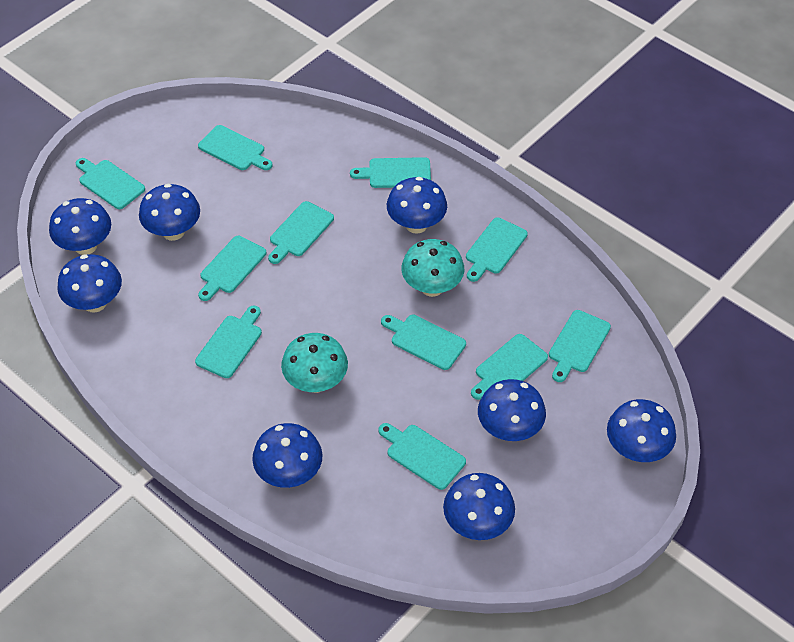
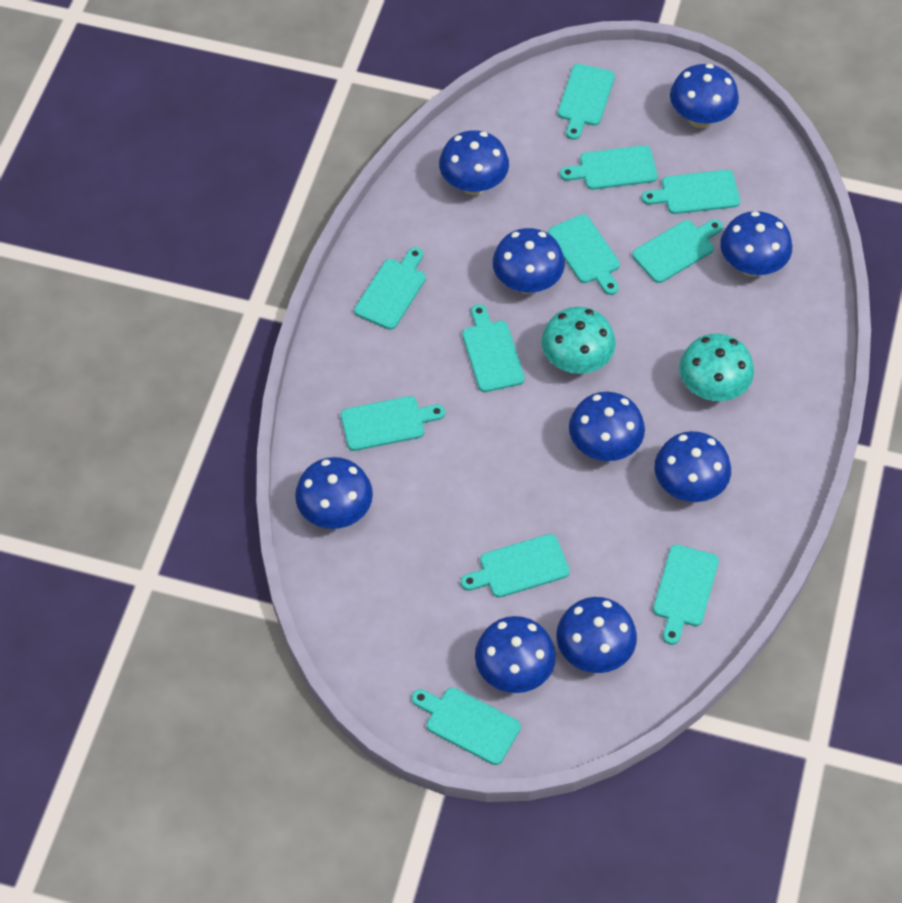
blue mushroom: [49,198,111,255] [57,254,122,313] [139,184,200,241] [252,423,322,488] [387,177,447,234] [443,473,515,540] [478,379,546,441] [607,399,676,462] = 8 -> [295,457,373,529] [439,130,509,195] [475,616,556,693] [493,228,565,294] [556,597,637,673] [569,392,645,461] [654,431,731,502] [670,64,739,128] [720,211,792,277] = 9

